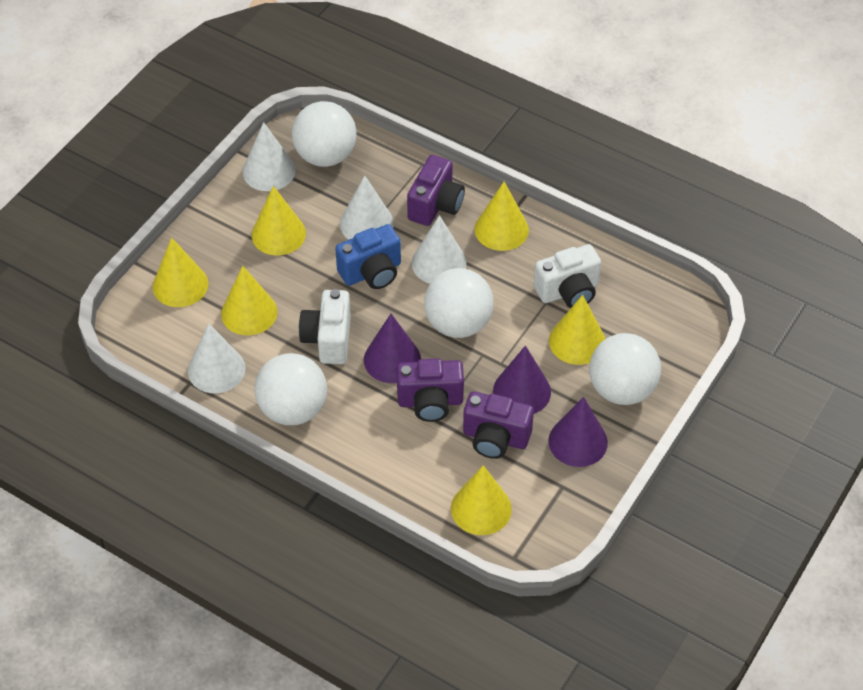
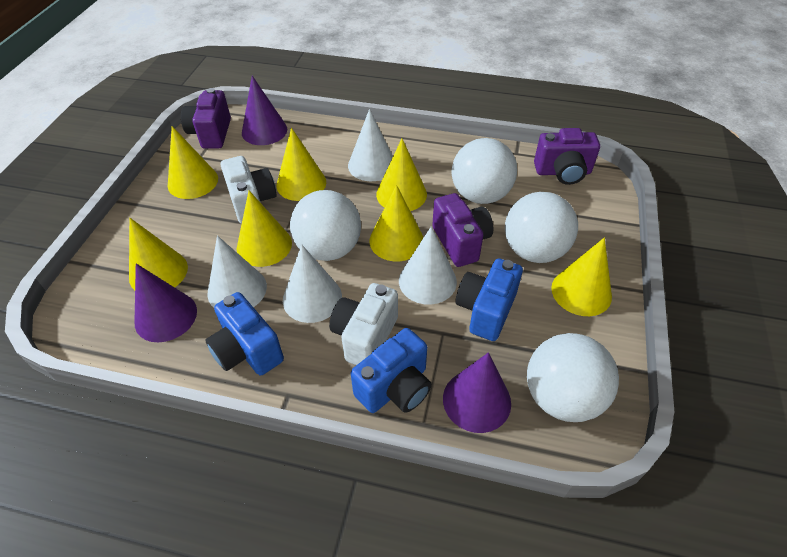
blue camera: [335,224,401,289] = 1 -> [205,292,284,376] [351,328,432,413] [455,258,523,341] = 3
yellow cone: [153,237,208,307] [221,266,278,336] [252,186,306,255] [451,465,512,535] [475,182,529,251] [549,295,605,365] = 6 -> [129,218,188,290] [168,126,218,199] [237,191,292,267] [276,128,326,201] [369,185,423,261] [376,139,427,211] [551,238,612,316] = 7

